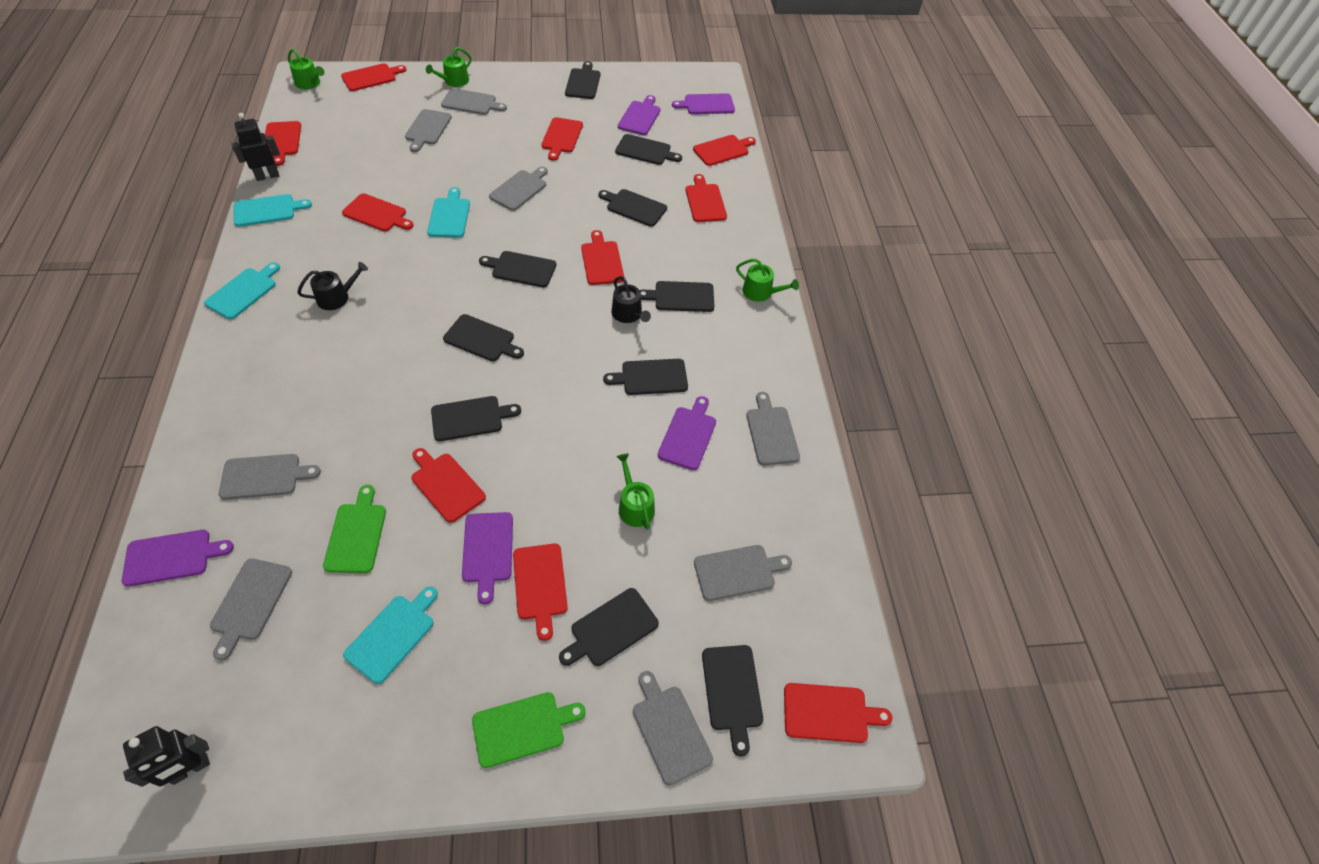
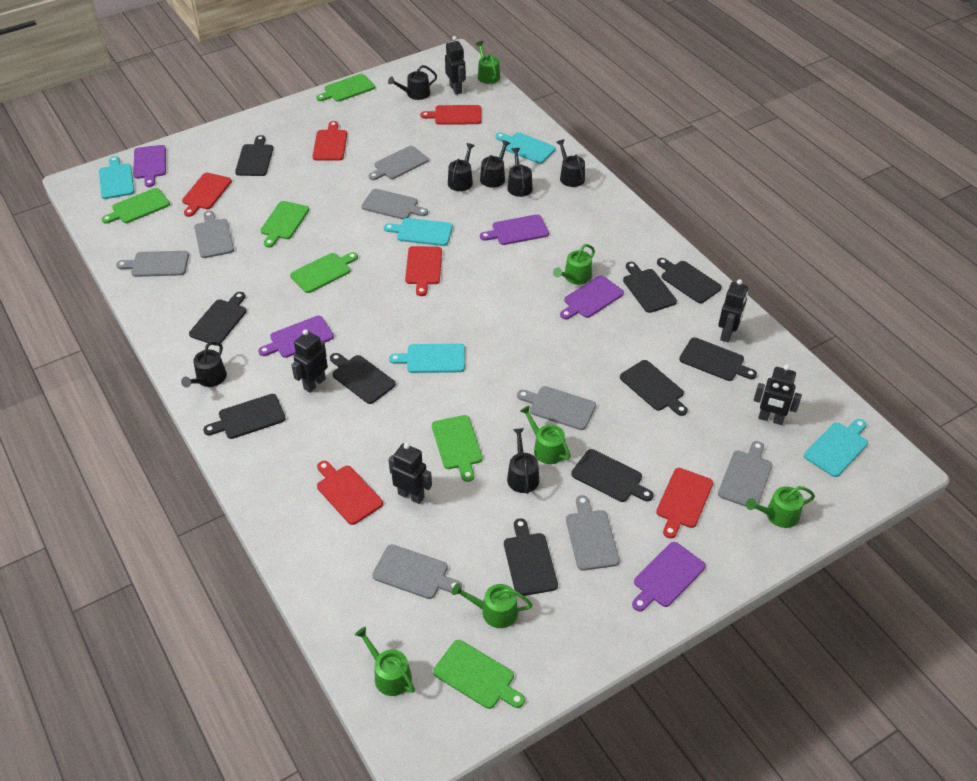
black robot: [123,726,210,787] [231,113,280,181] = 2 -> [291,329,328,393] [388,443,432,504] [445,36,466,95] [718,279,748,342] [754,364,802,425] = 5
black watering can: [297,262,368,310] [611,276,651,323] = 2 -> [181,342,227,388] [388,65,437,100] [448,143,475,191] [480,140,510,188] [507,148,533,197] [507,428,539,494] [556,139,585,187] = 7
green cutting board: [323,485,386,573] [472,692,586,768] = 2 -> [102,188,170,224] [261,201,309,247] [290,252,358,293] [316,74,375,102] [432,415,483,482] [433,640,525,709] = 6
green watering can: [288,49,325,89] [426,47,472,87] [616,453,655,530] [736,259,799,302] = 4 -> [355,627,415,696] [452,583,533,628] [476,41,500,84] [520,405,571,464] [553,244,595,285] [746,486,815,528] = 6
red cutting board: [265,121,301,166] [341,63,406,91] [342,193,414,231] [411,448,486,523] [513,543,568,641] [541,117,583,161] [581,230,624,285] [686,174,727,222] [693,135,756,166] [784,683,892,743] = 10 -> [182,173,232,217] [313,121,347,161] [317,461,383,525] [405,246,442,296] [420,105,481,125] [656,468,713,538] = 6
turquoise cutting board: [204,262,280,319] [234,194,312,227] [343,586,438,684] [427,187,470,238] = 4 -> [99,156,134,199] [384,218,453,246] [389,343,465,373] [496,132,556,164] [804,419,868,477] = 5

